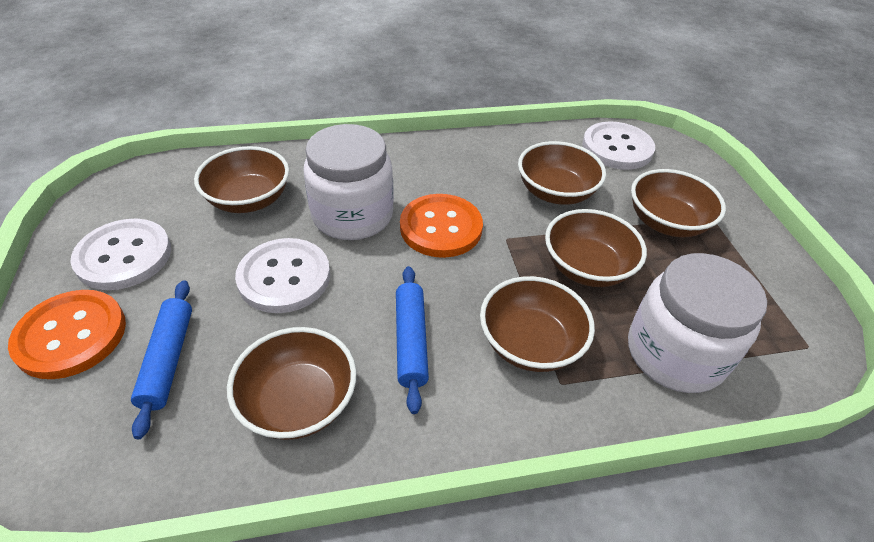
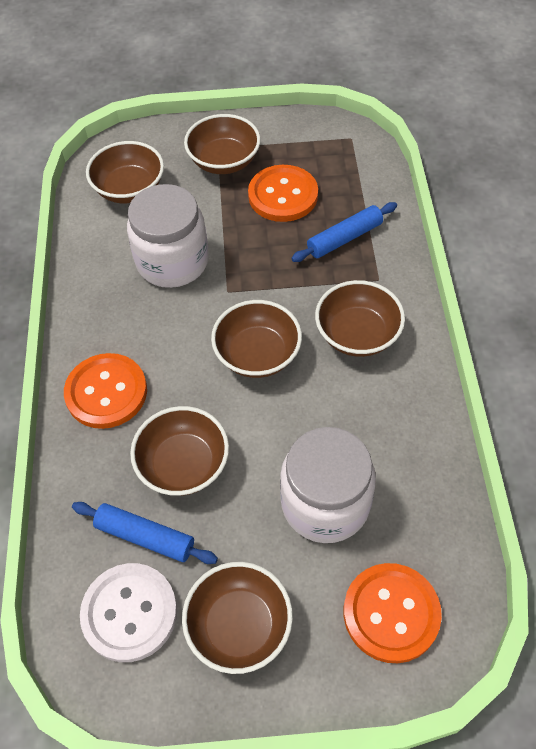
orange button: [8,290,126,379] [400,194,483,258] = 2 -> [64,353,147,429] [248,165,318,222] [344,563,442,663] = 3
white button: [70,219,171,290] [235,238,330,313] [582,121,655,170] = 3 -> [80,563,177,662] = 1

